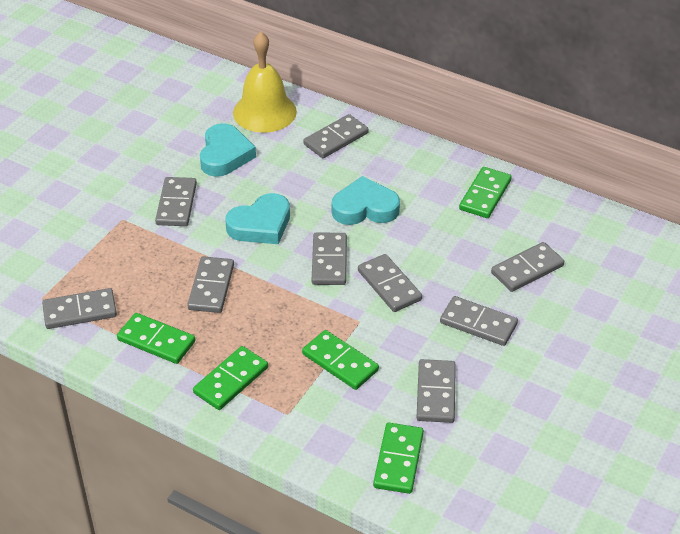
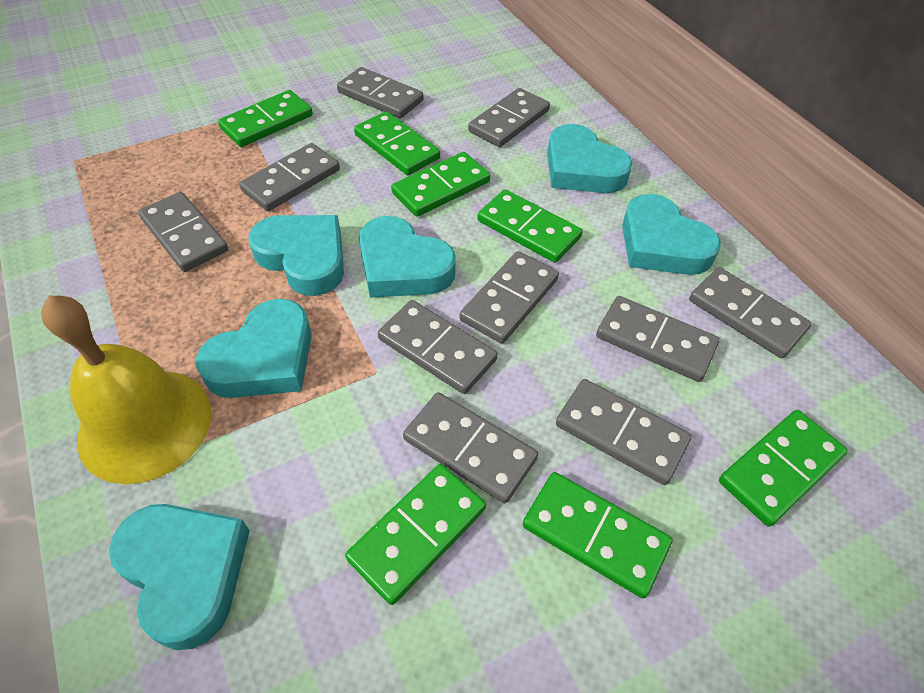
green domino: [117,313,195,364] [193,346,268,410] [302,330,379,390] [373,423,424,494] [459,167,512,218] = 5 -> [218,90,313,147] [345,464,486,605] [354,111,440,175] [391,152,490,217] [478,190,583,263] [523,472,673,598] [719,410,848,527] = 7
grey domino: [42,288,117,329] [155,177,197,226] [187,256,234,313] [304,114,369,158] [312,233,347,285] [358,254,422,312] [416,359,456,423] [440,296,518,346] [491,242,564,292] = 9 -> [138,192,228,272] [239,143,340,211] [337,67,424,119] [378,300,498,394] [403,392,538,503] [459,251,559,344] [468,88,550,147] [556,379,692,485] [596,296,720,382] [689,267,812,358] = 10
turquoise heart: [200,123,256,177] [225,193,290,244] [332,176,400,225] = 3 -> [109,504,250,650] [196,299,312,398] [248,215,344,296] [359,216,456,298] [547,124,633,193] [622,194,721,275] = 6

